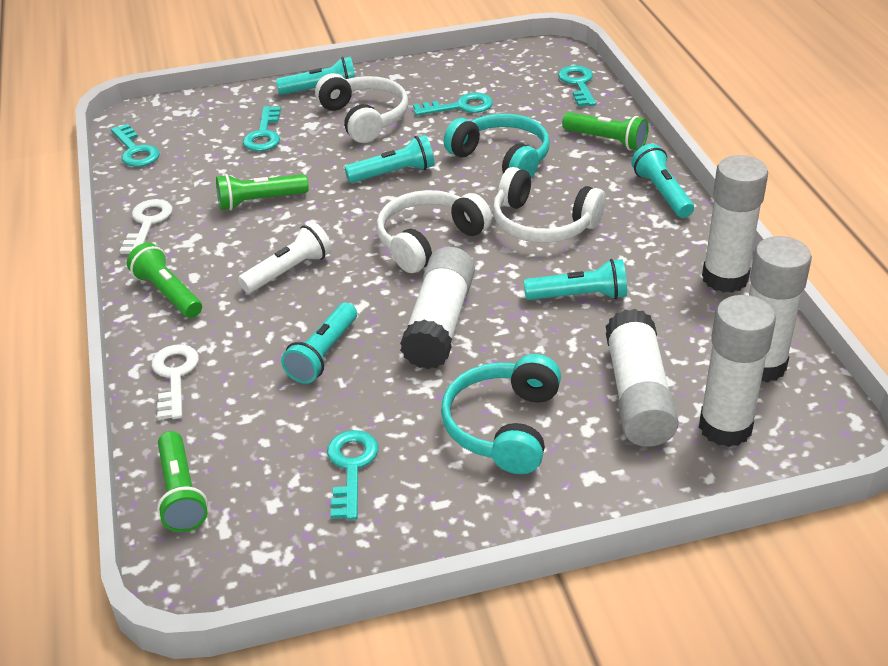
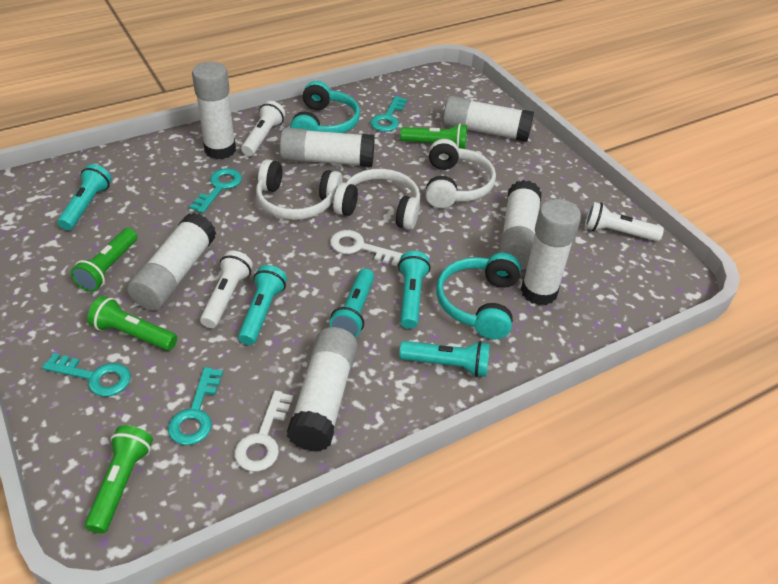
turquoise key: [111,124,160,167] [243,106,281,151] [327,430,378,520] [413,93,493,116] [558,65,596,107] = 5 -> [42,353,131,397] [168,367,223,445] [190,168,242,213] [370,96,407,132] = 4
white flashlight: [238,222,332,293] = 1 -> [200,251,253,328] [241,101,285,156] [585,202,664,241] = 3
white glue stick: [400,247,475,369] [606,309,679,447] [699,295,776,447] [702,155,768,293] [749,236,812,383] = 5 -> [127,213,216,310] [192,62,236,159] [280,128,375,167] [287,327,358,451] [443,96,534,142] [499,180,542,270] [521,199,581,305] = 7

